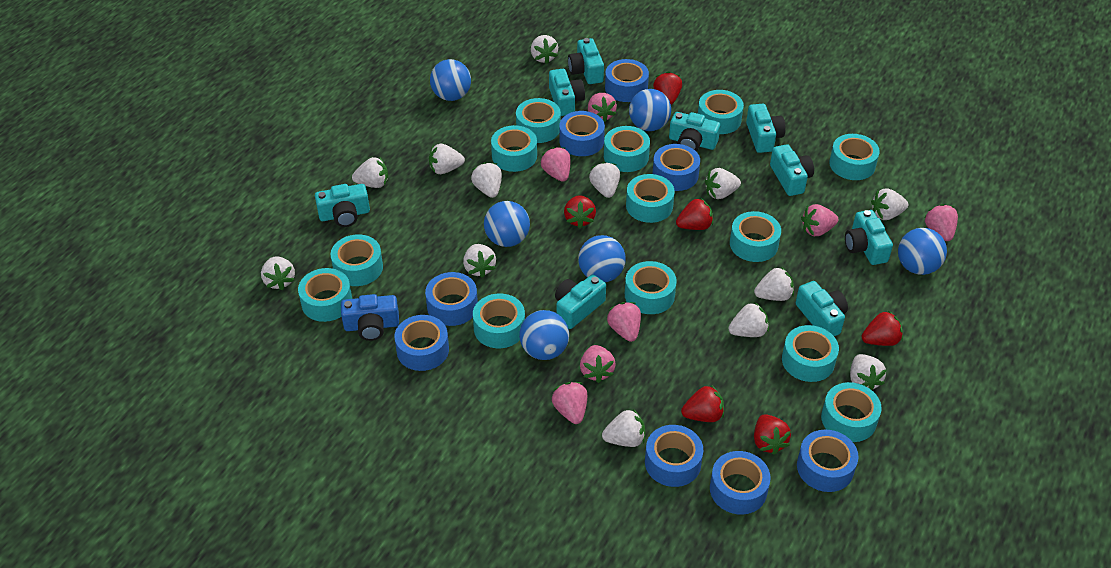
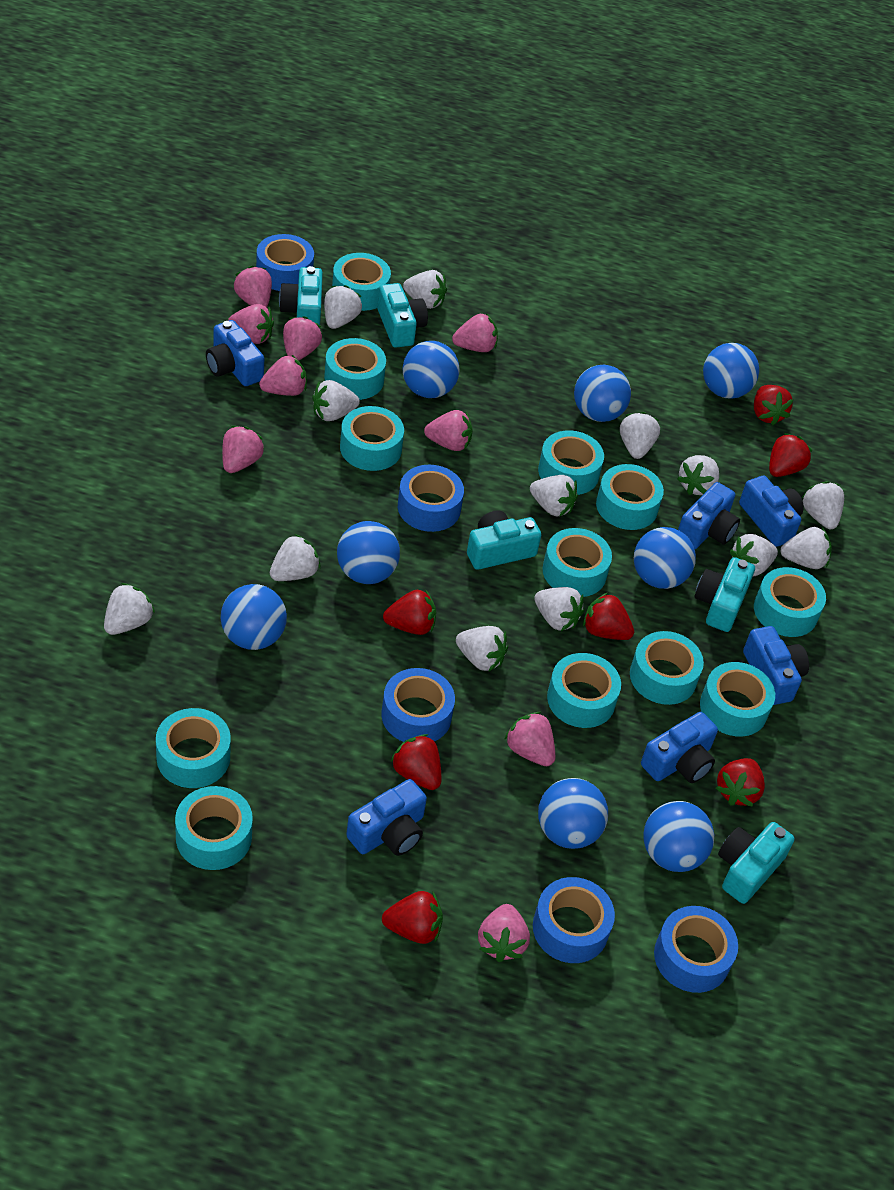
blue ball: [430,59,471,101] [484,201,530,247] [519,310,569,360] [578,235,626,282] [629,89,671,131] [898,228,947,275] = 6 -> [221,584,287,650] [337,521,400,584] [403,341,460,398] [538,778,608,849] [574,365,631,422] [634,527,696,589] [643,801,714,872] [703,343,759,399] = 8
blue camera: [341,294,399,341] = 1 -> [206,320,264,386] [346,779,427,856] [641,712,718,783] [678,482,740,549] [739,476,804,547] [743,626,809,705] = 6
blue tape: [394,315,449,371] [425,272,478,326] [559,111,605,156] [605,59,649,102] [645,425,703,487] [653,144,700,191] [710,451,771,515] [797,430,859,492] = 8 -> [256,234,314,291] [381,668,455,742] [398,465,464,532] [533,877,615,963] [654,906,738,993] = 5
pink strawberry: [541,147,570,182] [552,382,587,424] [580,345,616,383] [588,93,617,123] [607,302,641,342] [801,204,839,236] [924,204,958,241] = 7 -> [222,426,264,473] [228,304,274,344] [234,266,272,308] [259,355,307,396] [283,316,322,361] [424,410,473,451] [452,313,498,352] [478,904,530,962] [504,712,555,766] = 9
red strawberry: [564,195,596,228] [653,71,682,105] [676,198,713,230] [681,385,724,422] [754,414,791,455] [862,311,903,346] = 6 -> [382,891,443,944] [383,589,436,635] [391,734,441,790] [583,593,634,640] [716,758,765,807] [754,385,794,425] [769,433,812,477] = 7
turquoise camera: [315,184,370,227] [549,69,585,116] [555,275,606,329] [568,38,604,84] [669,112,720,151] [746,104,786,153] [770,144,814,196] [796,281,848,336] [845,210,893,265] = 9 -> [279,266,323,325] [377,283,428,348] [467,510,541,570] [695,557,755,632] [718,822,795,904] = 5
turquoise tape: [298,268,352,322] [331,234,383,286] [473,294,525,348] [491,125,537,172] [516,98,561,143] [604,126,650,172] [625,261,677,314] [626,174,675,223] [698,90,744,134] [730,211,781,262] [782,325,839,382] [821,382,882,442] [829,134,880,180] = 13 -> [156,708,231,788] [175,786,253,870] [324,338,386,400] [332,253,391,311] [340,406,404,471] [538,430,604,495] [542,528,612,597] [547,653,621,728] [596,464,664,530] [630,631,704,705] [700,662,775,737] [754,567,826,637] = 12

